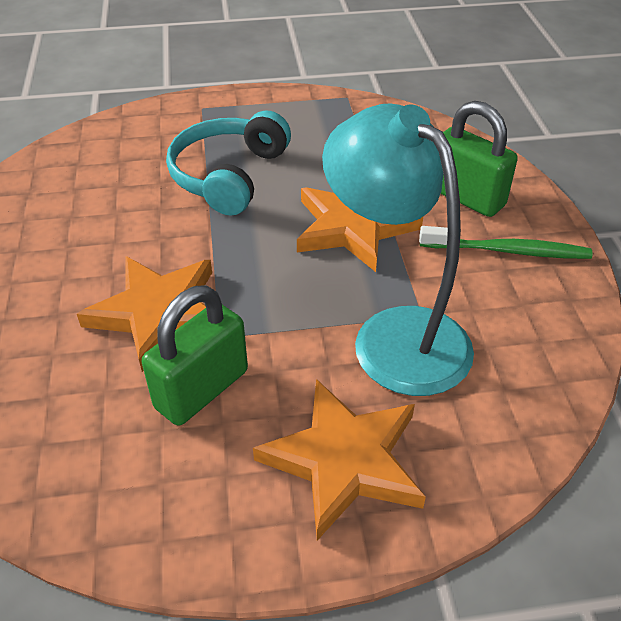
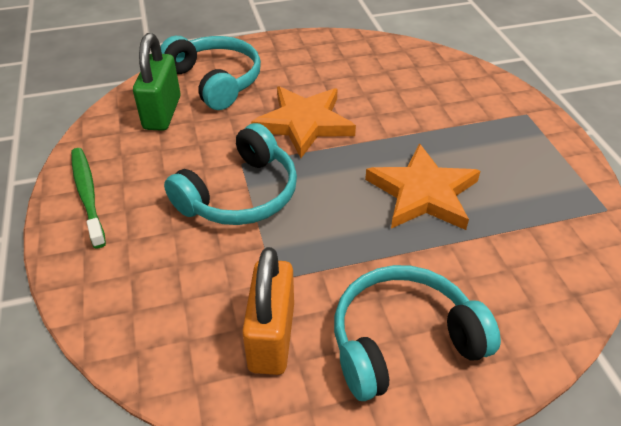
green padlock: [142,285,248,426] [441,101,518,217] = 2 -> [133,33,181,131] = 1
orange padlock: none = 0 -> [242,247,294,375] = 1
orange star: [77,256,212,372] [253,379,426,541] [297,187,423,272] = 3 -> [251,86,356,158] [365,143,480,230] = 2
turquoise headphones: [166,110,291,216] = 1 -> [161,36,261,110] [164,123,297,225] [334,265,501,401] = 3
turquoise lamp: [322,103,474,396] = 1 -> none = 0

